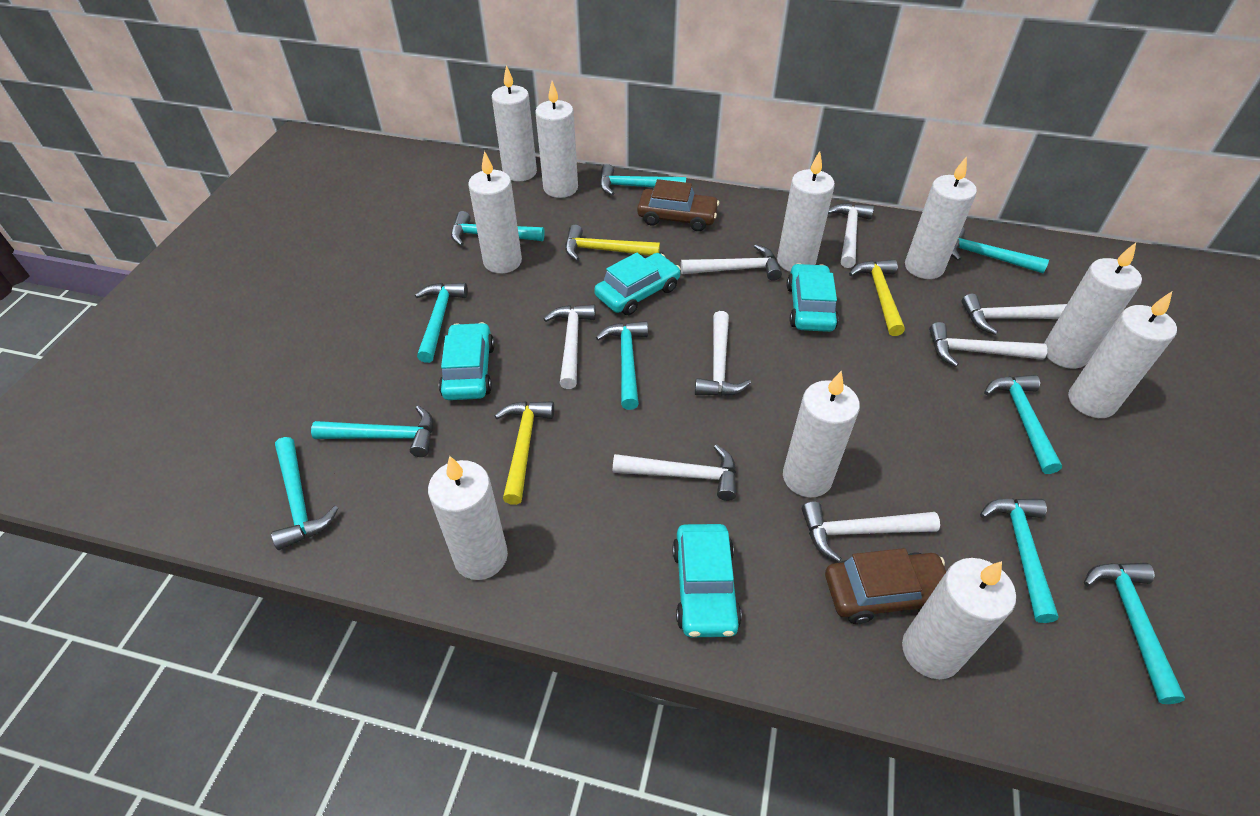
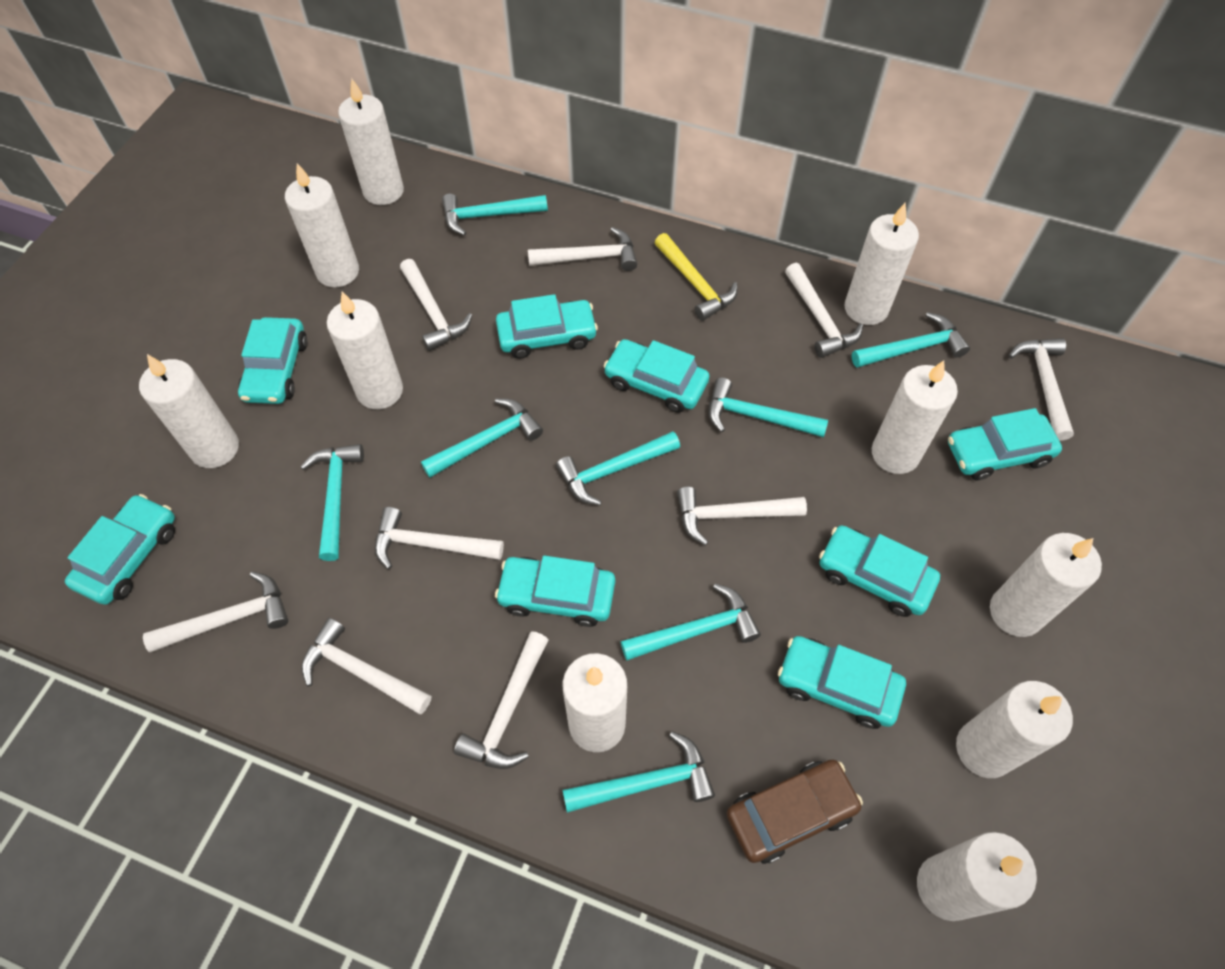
brown car: [637,179,719,231] [825,548,946,624] = 2 -> [727,760,863,864] = 1
turquoise car: [439,322,495,400] [594,253,681,315] [672,524,742,637] [787,263,839,332] = 4 -> [65,494,175,605] [238,317,307,404] [495,556,615,627] [496,294,598,359] [604,339,710,413] [778,636,906,729] [819,525,940,617] [948,408,1062,481] = 8
turquoise hammer: [271,437,339,550] [311,406,433,457] [415,283,468,363] [451,211,545,246] [596,321,648,410] [600,164,686,196] [951,227,1049,273] [980,498,1059,623] [984,375,1062,474] [1084,563,1185,704] = 10 -> [300,444,364,561] [421,399,543,478] [442,194,548,236] [556,431,680,505] [563,731,715,813] [621,583,761,661] [708,377,828,437] [852,312,970,368] = 8
white hammer: [543,304,595,389] [613,444,736,501] [681,244,782,281] [695,311,751,396] [802,501,940,562] [828,203,874,268] [929,322,1047,367] [961,294,1067,335] = 8 -> [143,572,288,652] [301,618,431,714] [375,507,504,569] [400,259,472,351] [454,631,548,769] [528,227,637,271] [677,487,807,546] [785,263,863,358] [1009,338,1074,441] = 9
yellow hammer: [495,401,554,505] [565,225,660,261] [849,260,905,336] = 3 -> [654,233,738,321] = 1

